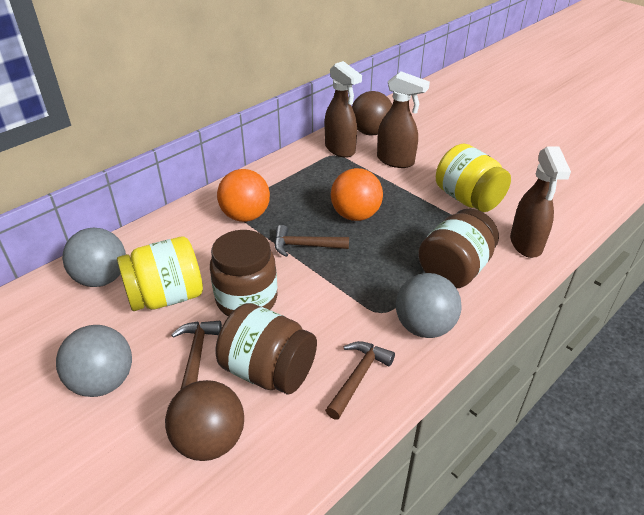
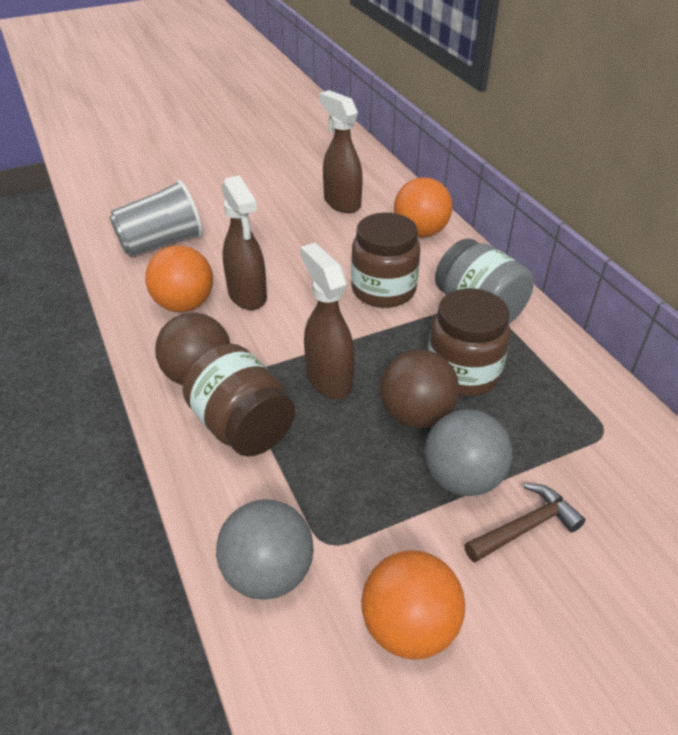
brown hammer: [171,321,222,390] [274,225,349,257] [325,341,395,420] = 3 -> [464,483,586,562] = 1
grey ball: [56,325,132,397] [62,228,126,287] [396,273,462,338] = 3 -> [216,499,314,600] [425,409,512,496] = 2
grey cup: none = 0 -> [110,180,203,257] = 1
grey jar: none = 0 -> [435,238,534,324] = 1
orange ball: [217,169,270,222] [331,168,383,221] = 2 -> [145,245,213,312] [361,550,465,660] [394,177,453,237] = 3
yellow jar: [117,237,203,311] [436,143,511,212] = 2 -> none = 0

